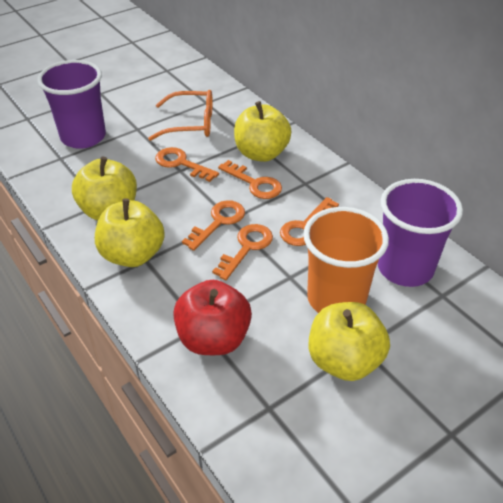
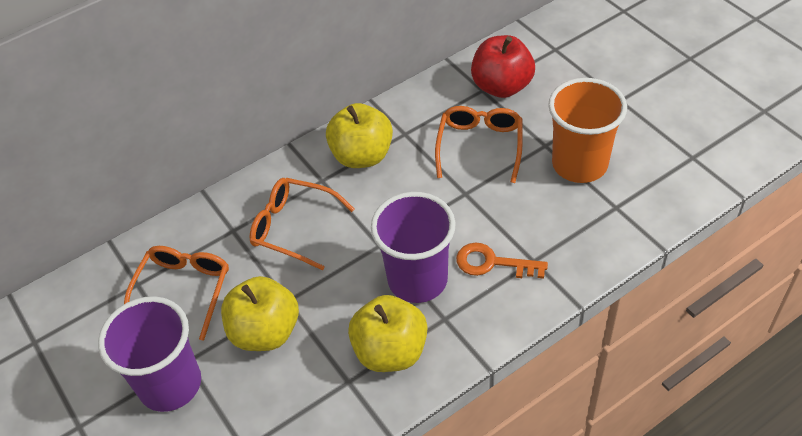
orange glasses: [148,90,213,141] = 1 -> [124,246,229,341] [249,178,354,270] [435,106,523,183] = 3
orange key: [155,147,219,182] [182,200,245,251] [212,224,273,280] [218,160,282,199] [280,197,339,246] = 5 -> [456,243,548,279] = 1
yellow apple: [72,156,137,221] [95,198,165,267] [234,101,291,162] [308,302,390,381] = 4 -> [221,276,299,351] [326,103,393,168] [348,295,427,372] = 3

